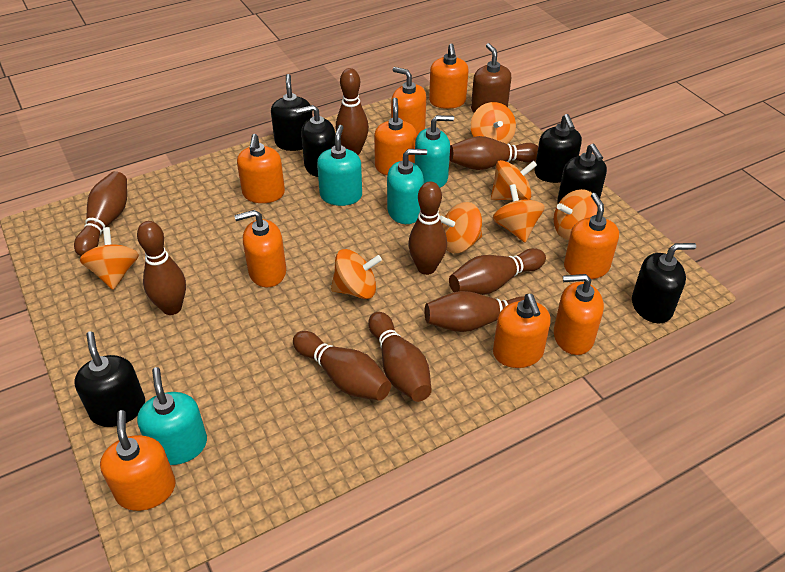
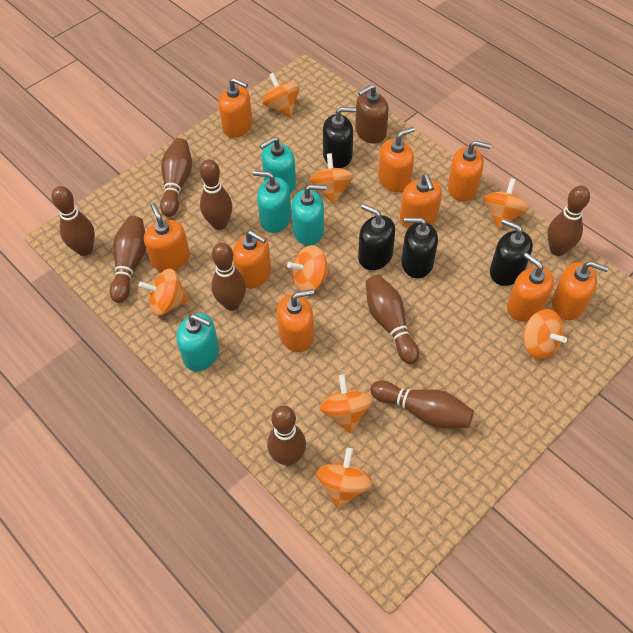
black soap dispenser: [74,331,145,427] [271,74,313,151] [296,105,335,177] [534,114,582,183] [557,144,607,203] [632,243,696,323] = 6 -> [323,107,356,168] [358,204,395,270] [402,218,438,278] [490,219,533,286] = 4
orange spinning top: [80,227,139,290] [331,249,382,299] [440,202,482,253] [471,102,516,144] [491,160,537,200] [493,184,545,242] [554,189,598,240] = 7 -> [138,269,189,316] [262,73,300,118] [287,245,330,291] [310,153,354,204] [316,448,372,509] [320,375,373,434] [484,178,529,229] [522,309,567,359] = 8

